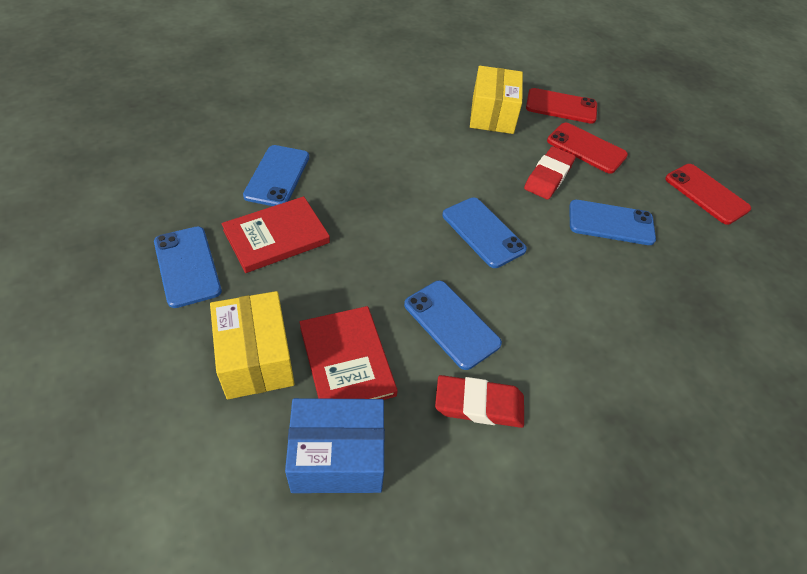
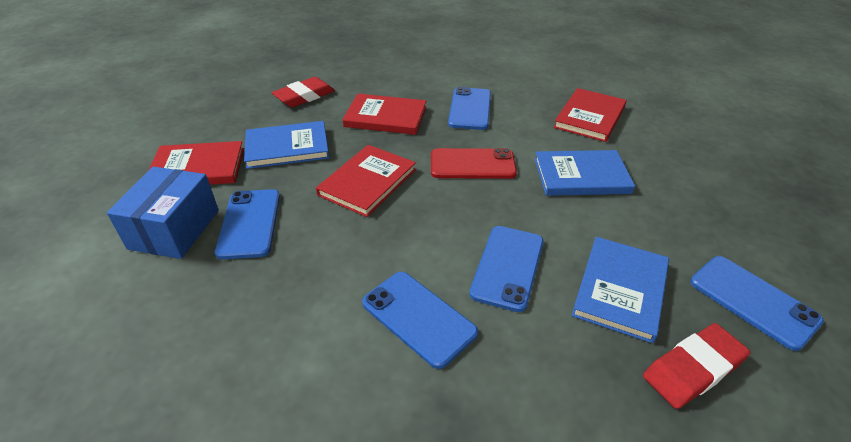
blue book: none = 0 -> [244,121,329,169] [535,150,635,196] [572,237,669,343] = 3
red book: [222,196,330,273] [299,306,398,400] = 2 -> [148,141,244,185] [316,145,416,217] [342,94,426,135] [554,88,627,142] = 4
red phone: [526,88,597,124] [547,123,628,174] [665,164,751,225] = 3 -> [431,148,517,179] = 1
yellow box: [210,291,295,399] [470,66,523,134] = 2 -> none = 0

